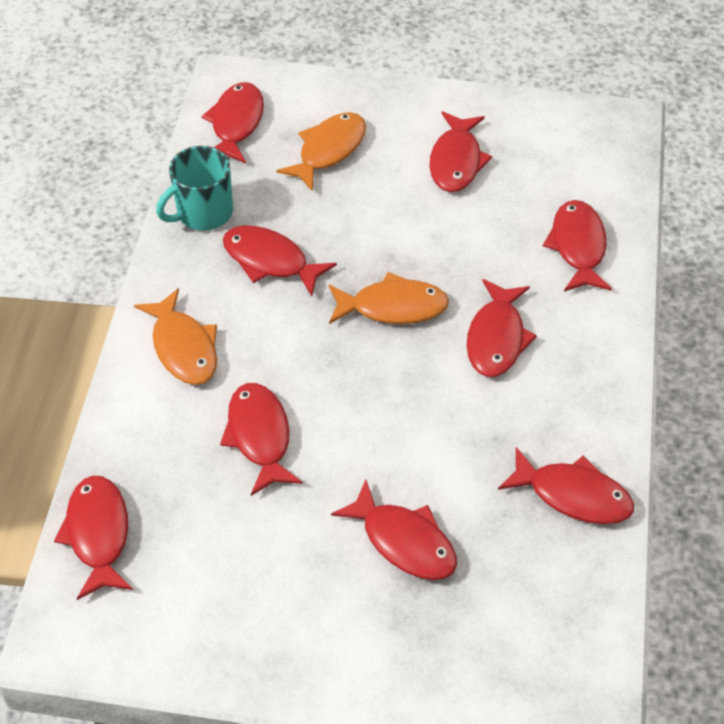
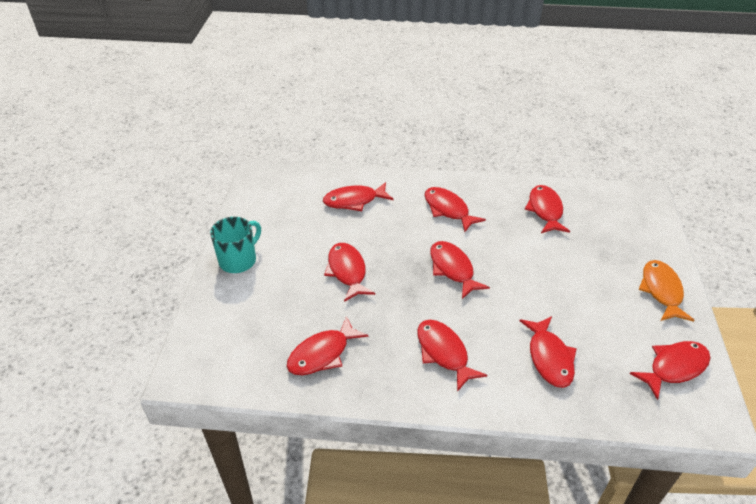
orange fish: [134,288,217,385] [276,112,366,192] [329,272,449,324] = 3 -> [639,260,695,322] = 1

